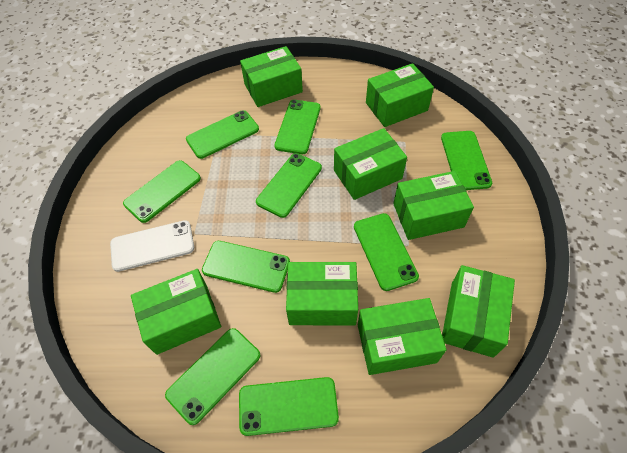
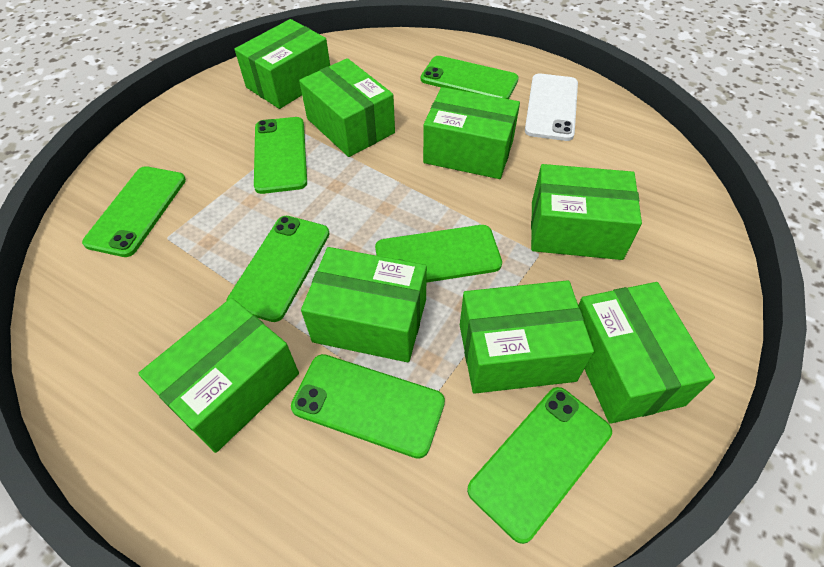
green phone: [123,160,201,223] [165,328,261,425] [186,110,259,159] [202,241,290,293] [239,377,339,436] [256,153,322,218] [274,100,321,154] [354,213,419,291] [441,131,492,190] = 9 -> [82,166,186,257] [226,216,330,322] [254,117,307,194] [291,354,445,459] [375,225,502,283] [421,56,519,99] [467,387,612,544] = 7

